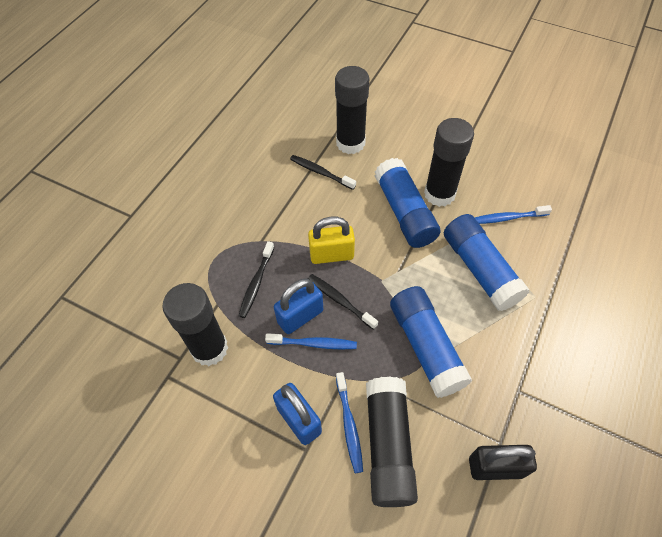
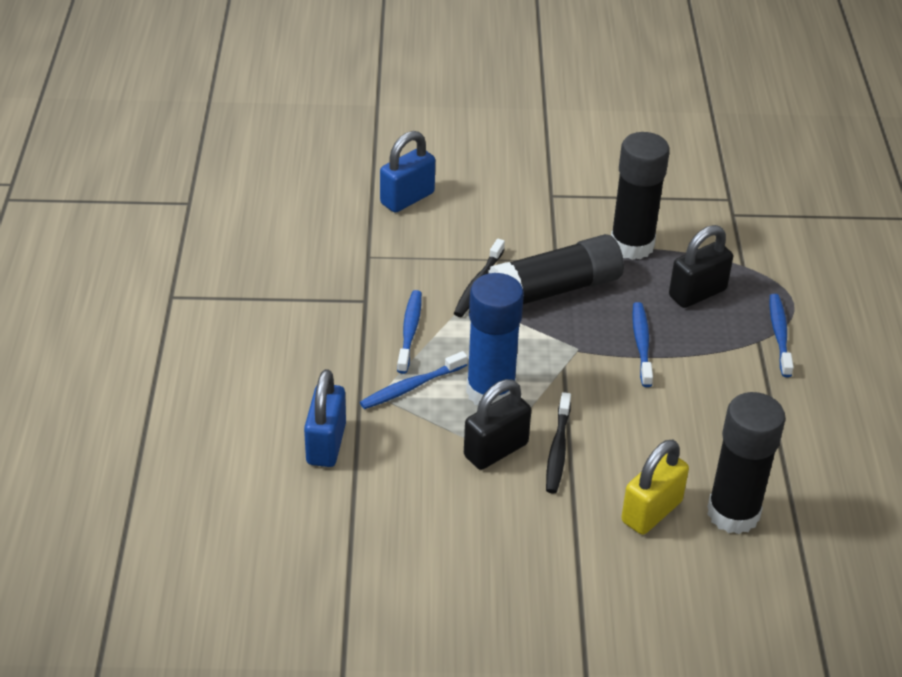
black glue stick: [162,283,228,366] [335,66,369,154] [366,376,418,507] [424,118,474,207] = 4 -> [488,234,624,304] [611,132,670,260] [707,392,786,534] = 3
black padlock: [469,445,537,480] = 1 -> [464,379,531,470] [669,225,733,308] = 2
black toothbrush: [238,241,275,318] [290,155,356,190] [308,274,378,330] = 3 -> [454,239,505,317] [546,392,571,494] = 2
blue glue stick: [375,158,441,248] [390,286,472,398] [444,214,529,311] = 3 -> [466,273,524,405] = 1
blue toothbrush: [265,333,357,349] [336,372,363,473] [475,205,552,224] = 3 -> [360,351,468,409] [397,290,422,374] [632,302,653,387] [770,294,794,377] = 4

